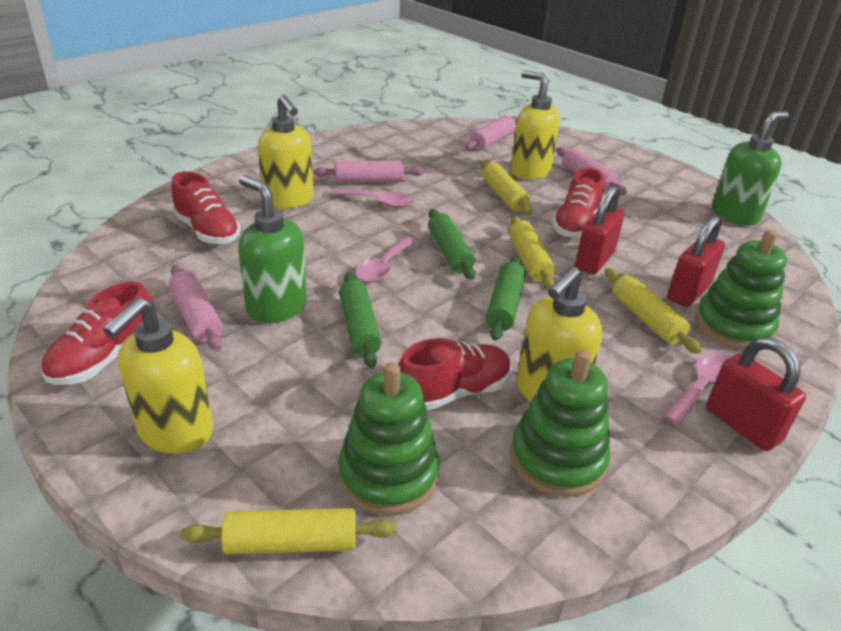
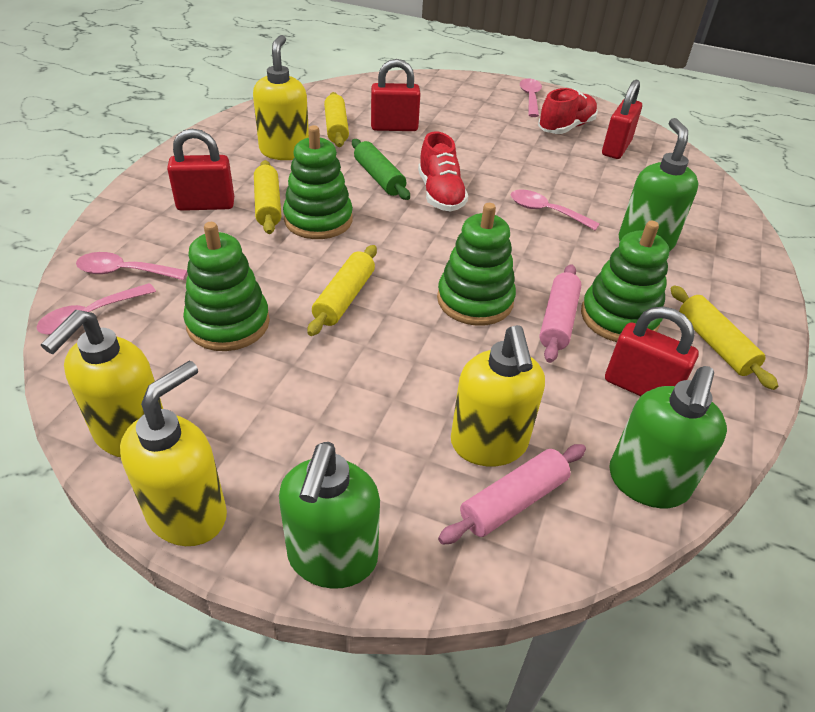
green rolling pin: [339,272,382,368] [428,209,475,280] [486,256,526,341] = 3 -> [352,139,410,200] = 1
green soap dispenser: [238,175,307,323] [712,111,789,225] = 2 -> [279,442,380,589] [609,366,727,508] [618,118,699,252] = 3
green stacking toy: [338,362,440,515] [510,349,610,497] [695,229,787,349] = 3 -> [183,222,270,351] [283,125,353,239] [437,203,516,326] [581,221,669,342] = 4
pink rolling pin: [169,265,223,351] [313,160,424,183] [465,115,518,150] [556,147,627,195] = 4 -> [438,444,586,545] [539,264,582,363] = 2
pink spoon: [329,188,414,208] [356,237,417,282] [663,353,729,425] = 3 -> [37,283,156,335] [76,252,187,280] [511,190,600,230] [520,78,542,117] = 4
red padlock: [575,186,625,274] [667,216,725,307] [706,337,806,451] = 3 -> [167,129,234,211] [371,59,421,131] [602,80,642,159] [605,306,699,396] = 4
red shoe: [41,281,152,385] [171,171,241,244] [398,338,512,411] [552,168,604,238] = 4 -> [418,131,468,212] [538,88,598,134] = 2

